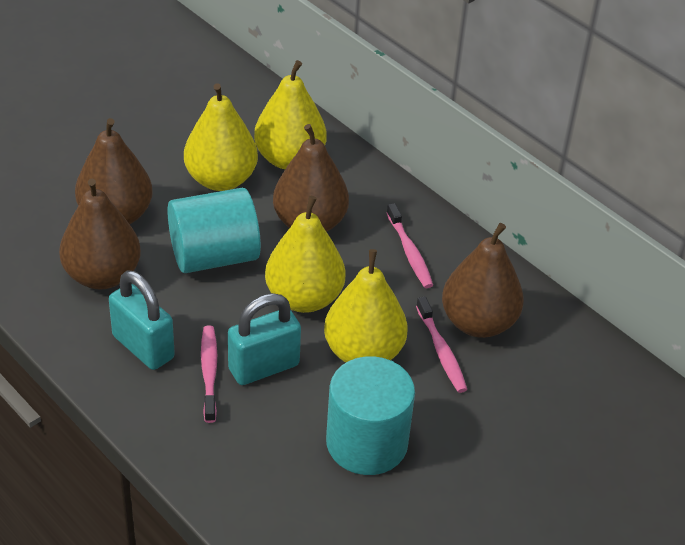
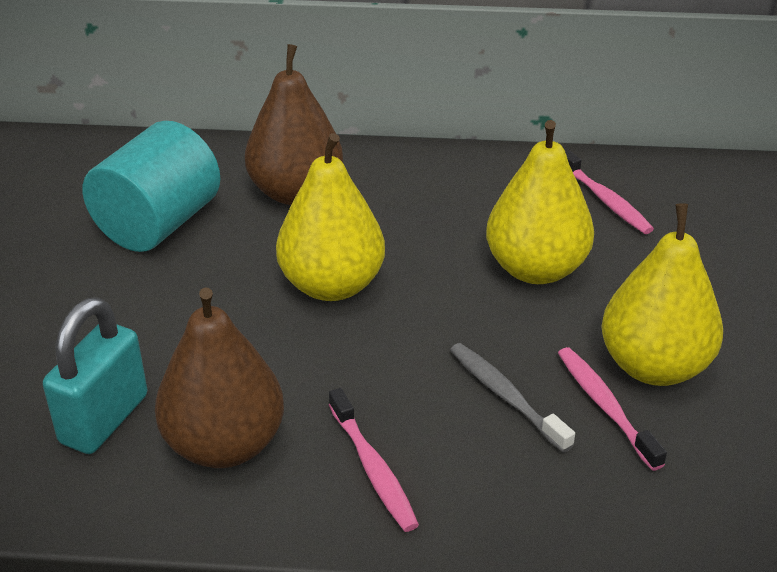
brown pear: [59,179,141,290] [75,118,153,224] [273,124,349,232] [442,223,524,338] = 4 -> [155,287,284,468] [245,44,343,205] = 2
grey toothbrush: none = 0 -> [450,343,575,453] = 1
turquoise cylinder: [167,188,261,273] [326,356,415,475] = 2 -> [82,121,220,252] = 1
turquoise padlock: [109,270,175,370] [228,293,301,385] = 2 -> [43,297,147,454] = 1
yellow pear: [184,83,258,191] [254,60,326,169] [265,196,346,313] [324,249,408,363] = 4 -> [276,133,385,301] [486,120,594,284] [601,203,723,386] = 3

